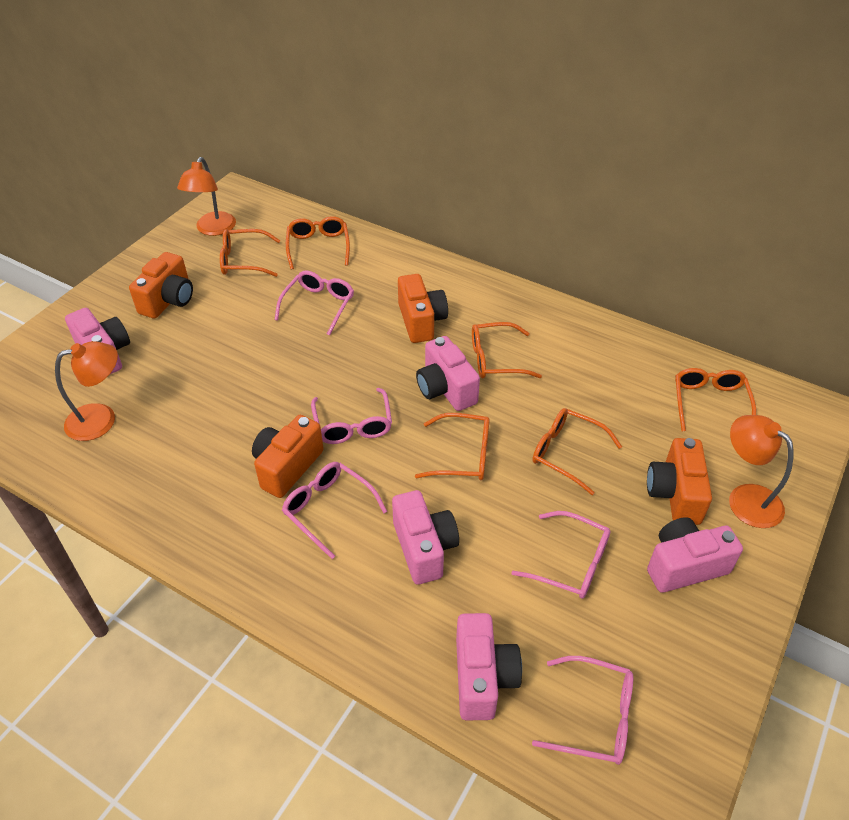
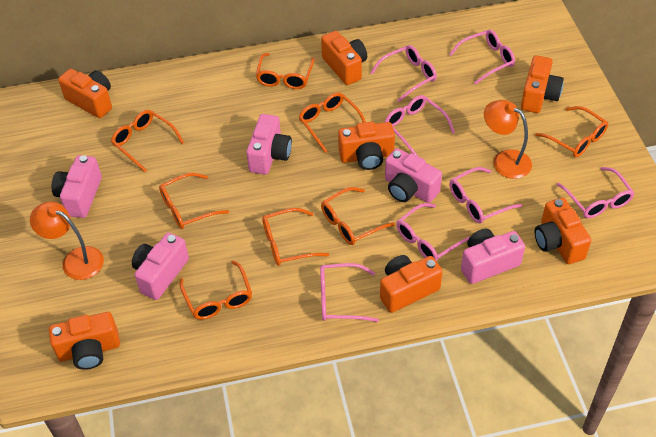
orange camera: [129,252,193,319] [252,415,324,498] [398,274,448,343] [647,438,712,525] = 4 -> [49,312,120,370] [58,69,112,118] [321,31,367,85] [338,122,395,170] [380,255,443,313] [521,55,564,113] [535,198,591,264] = 7
orange glasses: [220,229,280,277] [286,216,350,270] [415,413,490,480] [472,322,542,378] [532,408,622,495] [675,368,756,431] = 6 -> [111,110,184,172] [159,173,229,229] [180,261,252,320] [256,53,314,89] [262,208,329,266] [299,92,366,153] [321,187,395,245] [535,106,608,157] = 8
orange lamp: [55,341,118,441] [177,157,236,236] [729,415,793,528] = 3 -> [30,201,104,280] [484,100,532,179] = 2
pink glasses: [275,271,354,336] [282,462,387,559] [311,388,392,444] [511,511,610,599] [532,656,633,765] = 5 -> [320,263,379,322] [370,45,437,102] [385,95,455,156] [396,203,470,262] [449,29,515,85] [449,167,522,224] [557,167,634,218] = 7

